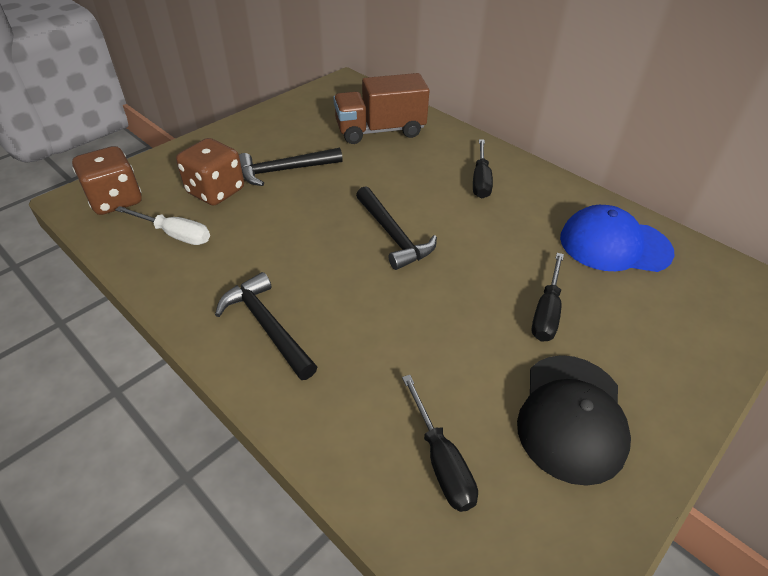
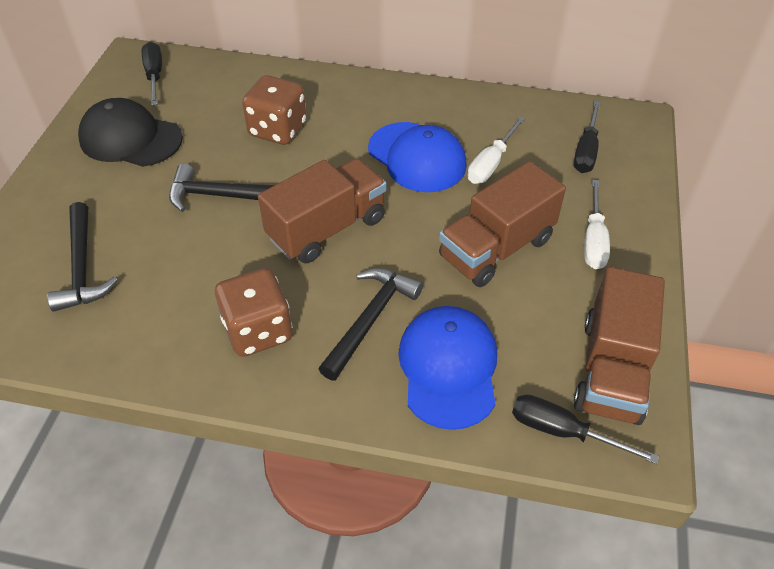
blue cap: [560,205,675,272] = 1 -> [368,122,467,192] [398,306,497,430] = 2
brown truck: [333,73,429,144] = 1 -> [258,158,387,263] [439,161,566,287] [574,267,665,425] = 3
white screwdriver: [115,206,210,245] = 1 -> [468,117,525,184] [584,180,610,269] = 2

